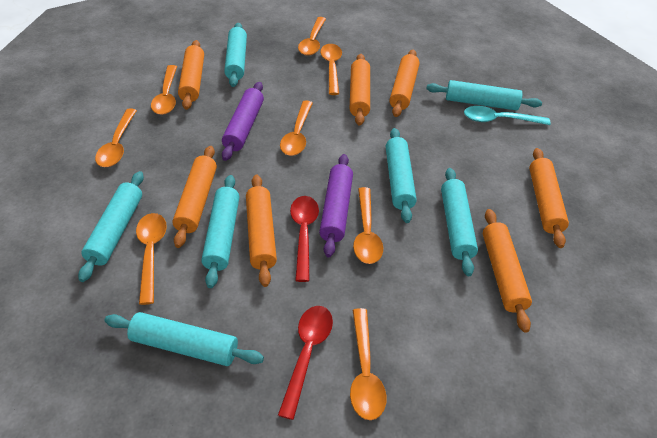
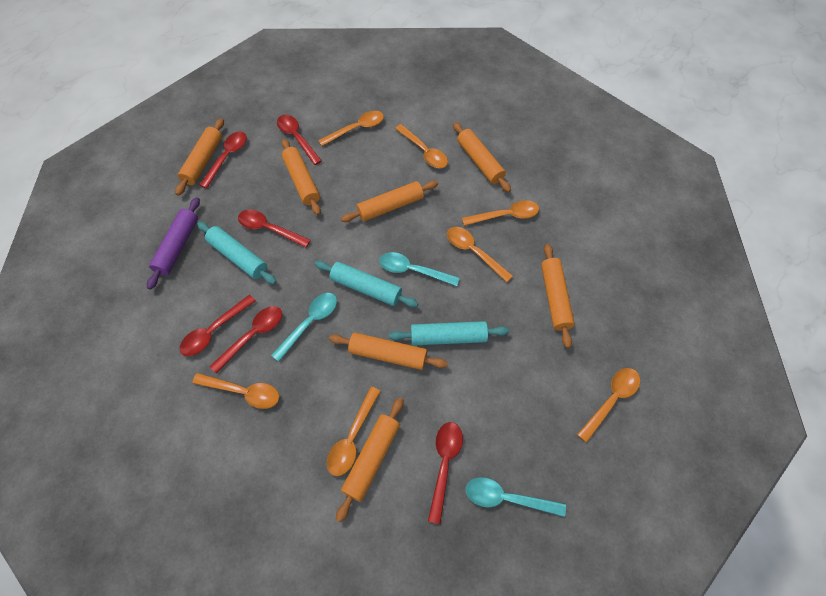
orange spoon: [95,108,137,167] [136,213,167,305] [151,65,177,115] [280,101,313,156] [298,17,326,56] [320,44,342,95] [350,308,386,420] [353,187,383,264] = 8 -> [192,373,279,409] [318,111,384,146] [327,387,381,476] [395,124,448,168] [447,227,513,282] [462,200,539,226] [577,368,640,443] = 7
purple rolling pin: [222,82,264,161] [319,154,353,257] = 2 -> [147,197,200,290] = 1
red spoon: [278,306,333,420] [290,196,319,282] = 2 -> [180,295,256,356] [200,131,247,188] [209,306,282,374] [238,210,311,248] [277,115,322,165] [428,422,463,524] = 6
turquoise rolling pin: [78,171,144,282] [104,312,264,366] [201,175,239,288] [224,23,247,87] [386,128,417,223] [426,80,542,111] [441,168,478,276] = 7 -> [197,222,277,284] [315,261,419,307] [389,321,509,345] = 3
turquoise spoon: [464,106,551,125] = 1 -> [271,293,337,362] [379,252,460,286] [466,477,566,517] = 3

